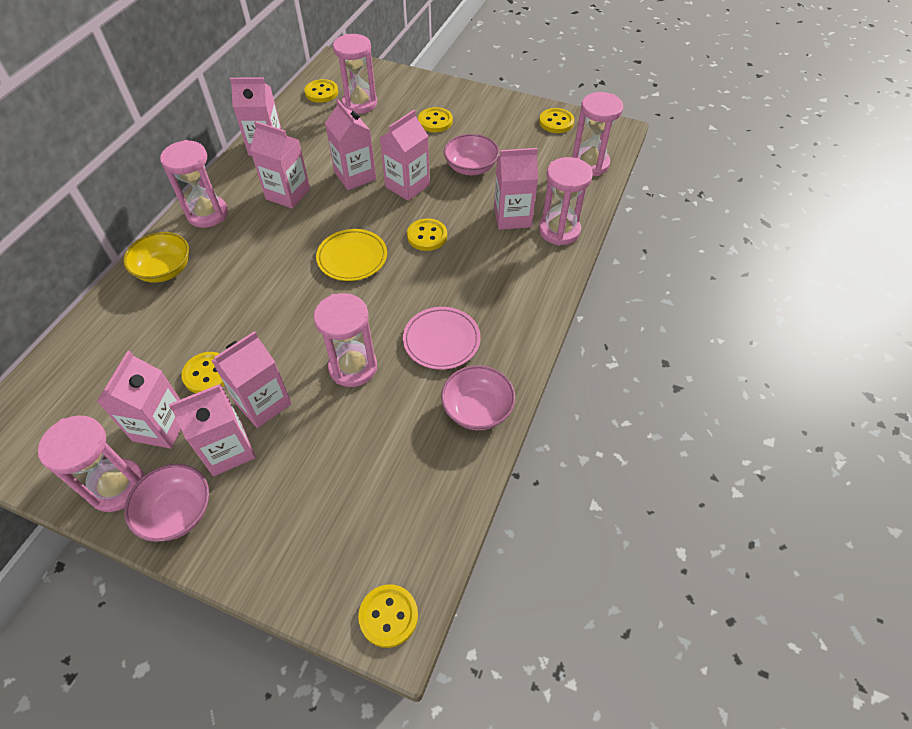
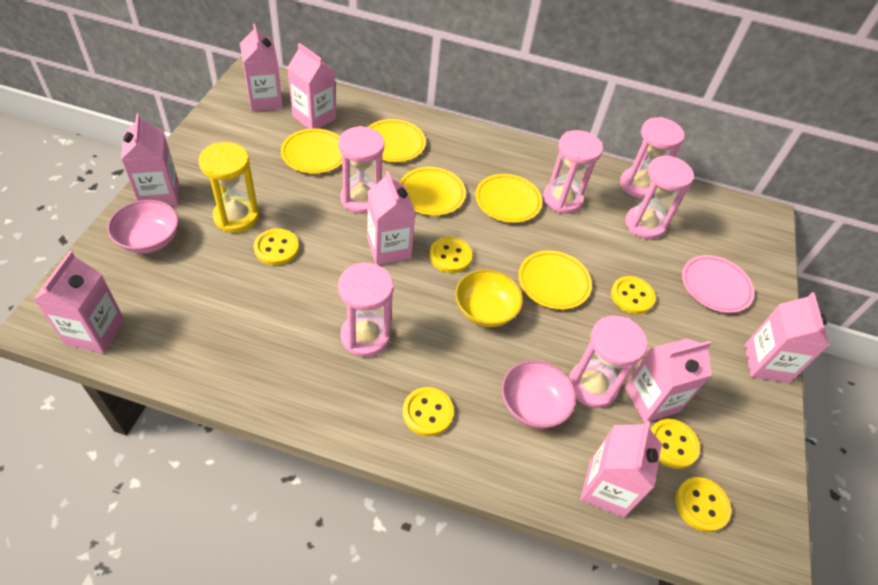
pink bowl: [124,464,209,542] [441,365,515,430] [444,134,499,175] = 3 -> [108,200,179,253] [501,360,576,428] = 2
yellow hourglass: none = 0 -> [199,142,259,233] = 1
yellow plate: [316,229,387,281] = 1 -> [281,129,342,174] [368,119,426,162] [399,167,466,216] [475,174,542,223] [518,251,592,310] = 5

